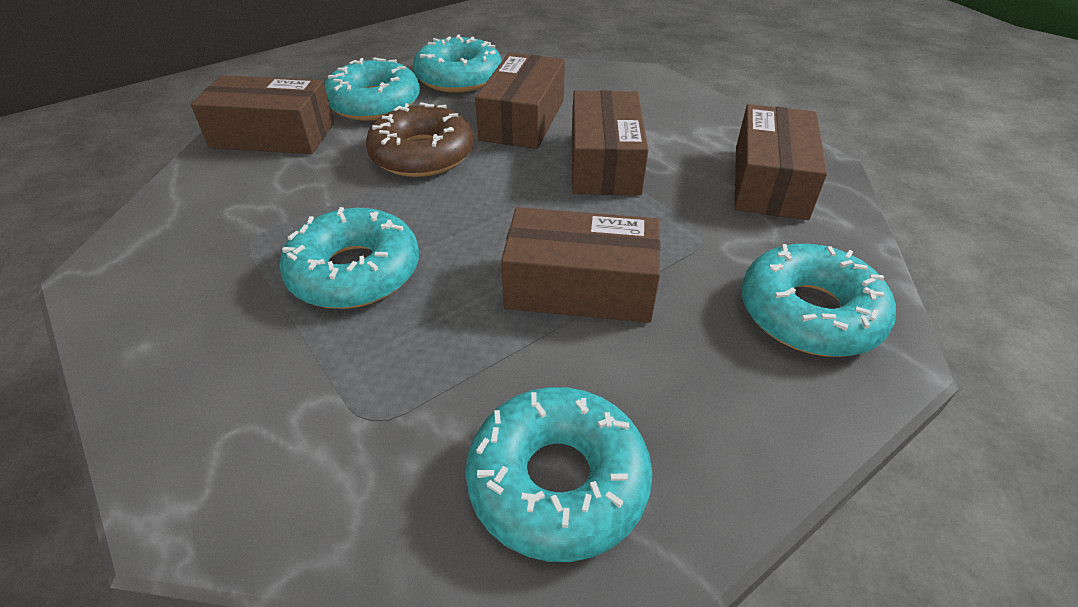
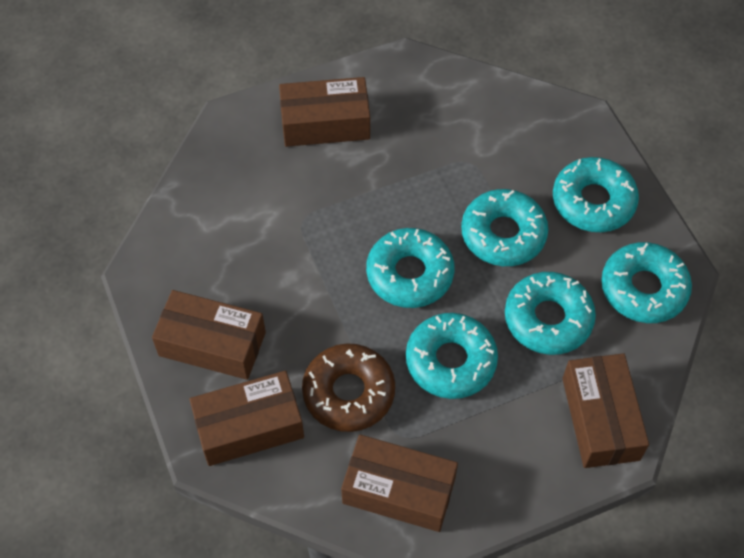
turquoise donut: [280,207,419,309] [324,57,420,121] [413,34,502,93] [465,387,653,562] [741,244,896,357] = 5 -> [366,228,454,308] [406,313,498,399] [461,189,548,266] [505,272,596,355] [553,157,639,232] [601,242,692,323] = 6

